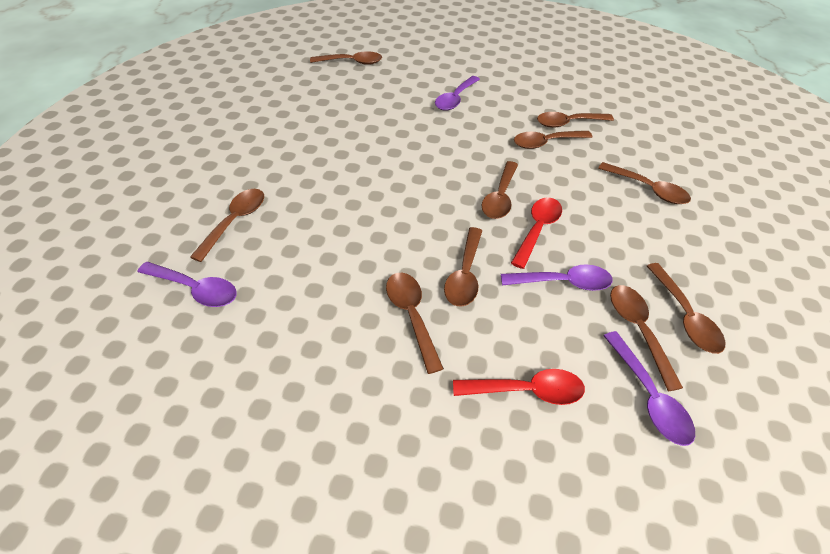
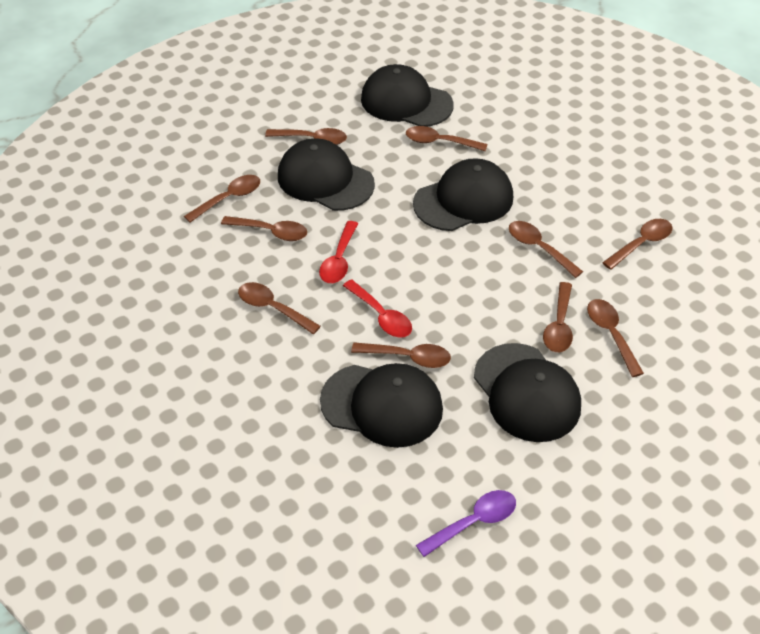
black cap: none = 0 -> [278,138,375,211] [320,363,443,448] [361,64,454,127] [413,158,513,231] [474,343,581,442] = 5
purple spoon: [137,262,237,307] [435,76,480,111] [501,264,613,291] [603,331,695,446] = 4 -> [416,490,516,557] = 1

